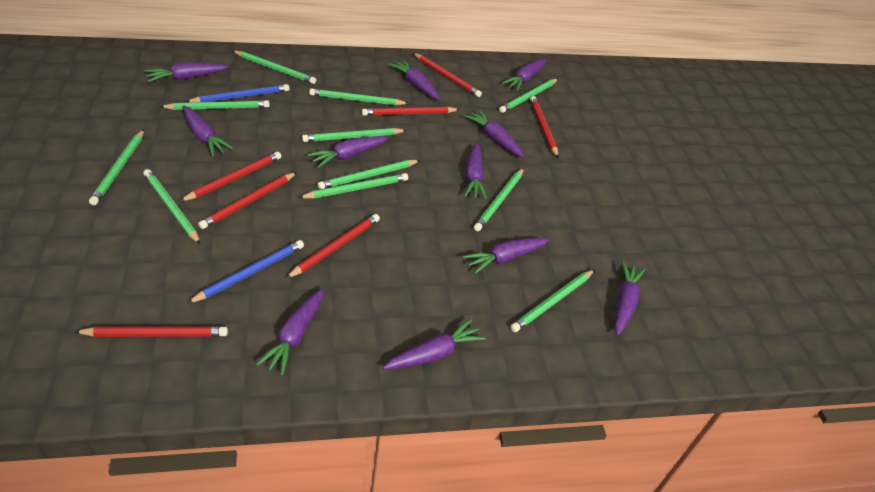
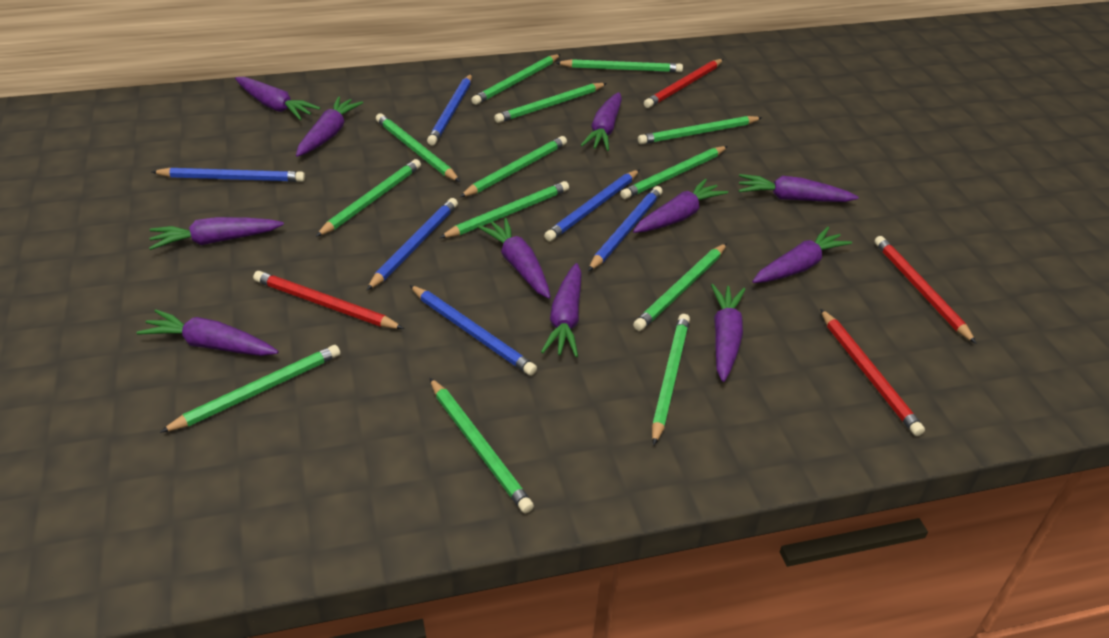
blue pencil: [186,84,290,103] [187,240,304,304] = 2 -> [152,167,305,182] [367,198,458,290] [409,285,537,376] [427,74,472,146] [544,169,640,241] [588,186,663,271] = 6
green pencil: [89,130,144,205] [143,169,201,245] [160,100,270,110] [233,51,316,84] [298,173,408,199] [302,128,407,142] [309,88,409,105] [318,160,420,189] [474,168,524,231] [499,79,558,113] [510,269,595,332] = 11 -> [160,345,340,433] [315,159,421,237] [376,113,460,182] [430,378,534,513] [439,181,569,238] [460,136,567,197] [471,54,561,105] [494,83,607,123] [556,59,683,72] [620,146,728,199] [633,243,727,331] [638,116,762,145] [652,314,690,446] = 13
red pencil: [74,326,228,337] [179,152,281,202] [198,172,297,229] [285,214,380,279] [362,107,460,116] [413,53,482,97] [530,96,558,158] = 7 -> [253,271,404,329] [644,59,723,108] [820,309,925,436] [875,236,977,344] = 4

